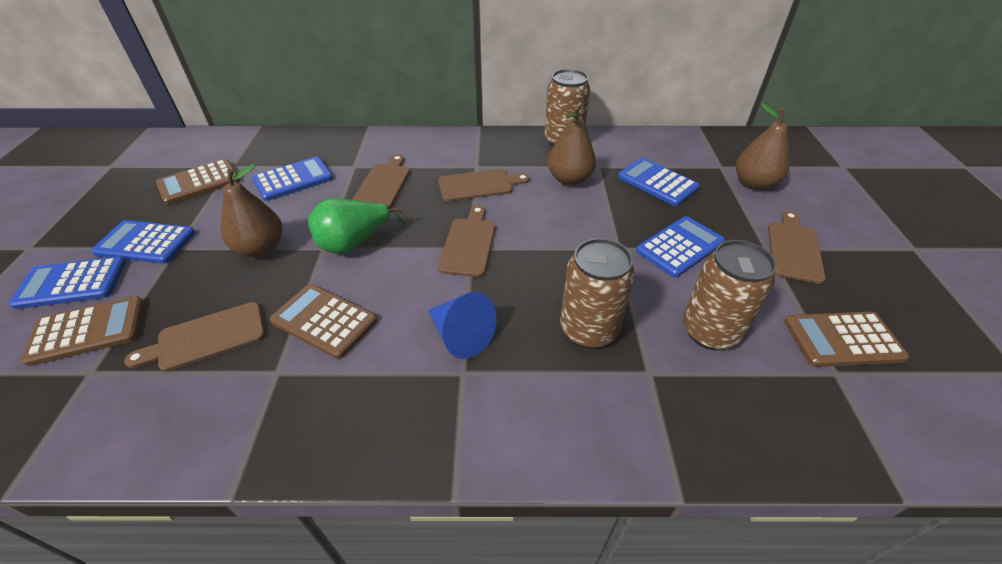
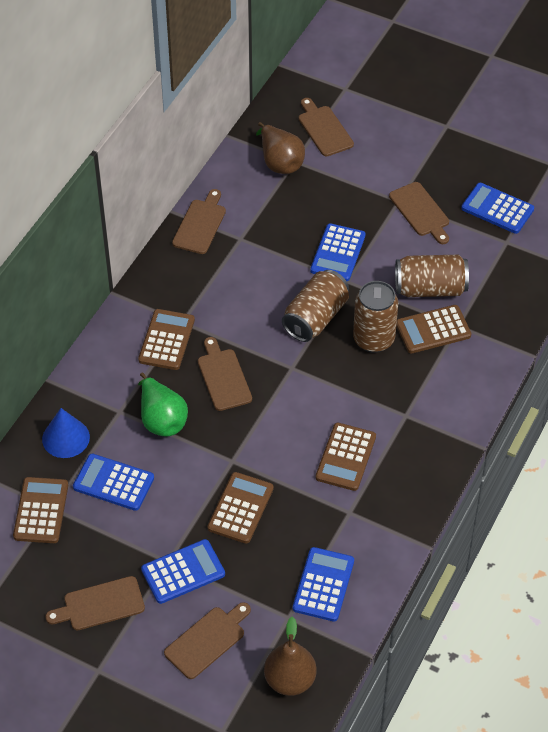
brown calculator: [21,296,144,366] [156,159,240,205] [270,284,377,359] [784,312,909,367] = 4 -> [13,477,68,543] [138,309,195,370] [207,472,274,544] [316,422,376,491] [396,305,472,353] = 5
brown cutting board: [124,302,265,372] [352,155,410,209] [438,169,530,202] [438,206,495,277] [768,211,826,284] = 5 -> [45,576,145,630] [164,602,251,679] [172,189,226,254] [198,337,252,411] [299,98,354,156] [389,182,449,244] = 6
brown pear: [221,164,283,257] [548,106,596,186] [736,103,790,190] = 3 -> [256,122,305,174] [264,617,317,696] = 2

